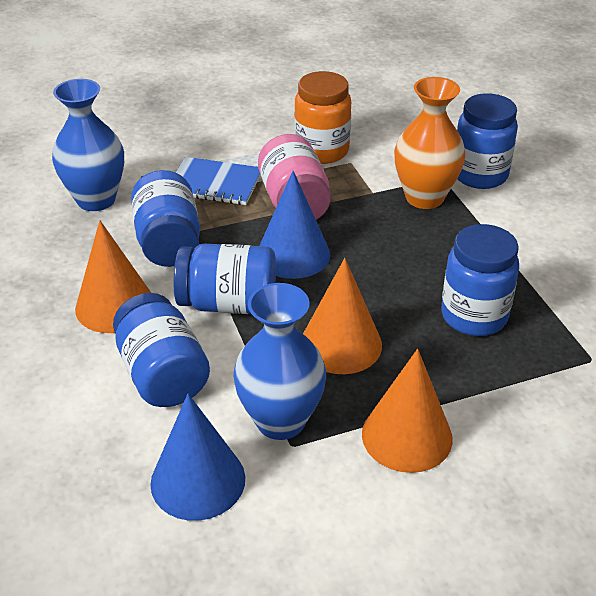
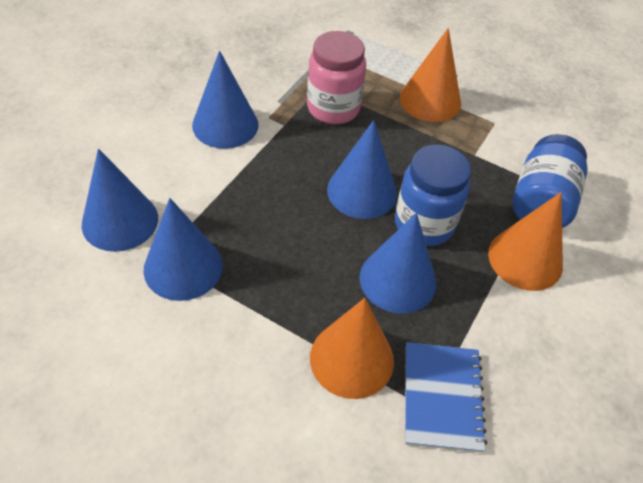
blue cone: [150,394,245,521] [259,171,330,279] = 2 -> [82,149,158,252] [143,198,223,301] [192,51,258,149] [327,120,397,219] [360,213,437,313] = 5
blue jar: [113,293,210,407] [131,170,200,267] [174,244,276,314] [441,224,519,336] [457,93,518,189] = 5 -> [395,145,471,246] [512,134,588,228] = 2
blue vase: [52,79,124,211] [233,283,326,440] = 2 -> none = 0
orange jar: [294,71,351,164] = 1 -> none = 0
orange vase: [394,77,466,209] = 1 -> none = 0

